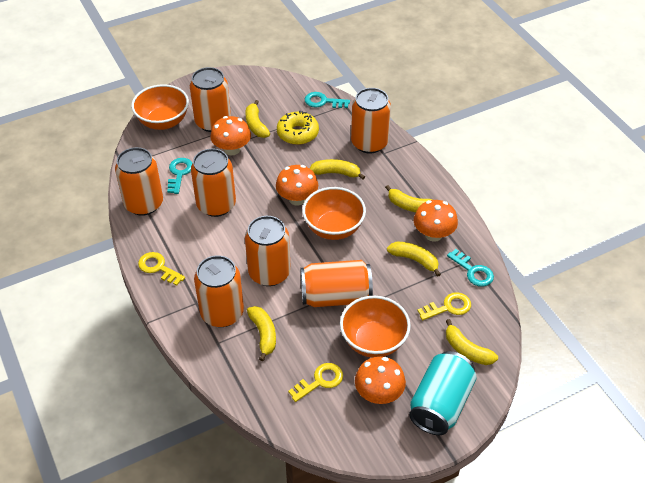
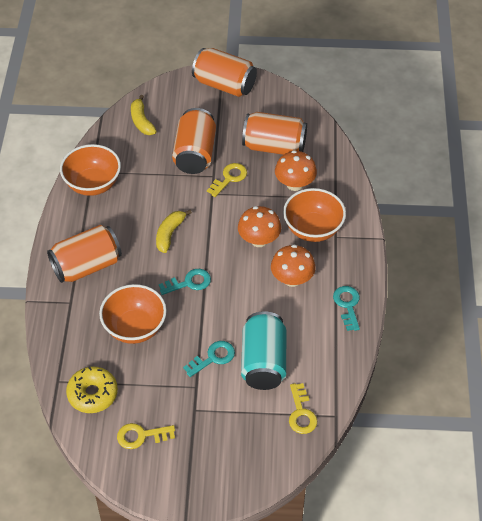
orange can: [115,147,163,216] [190,67,231,132] [191,148,236,217] [194,255,244,327] [245,216,291,286] [300,260,373,307] [351,88,391,154] = 7 -> [47,225,122,283] [172,108,216,174] [192,48,257,97] [242,112,307,155] = 4
orange mushroom: [210,116,251,155] [276,165,318,206] [355,356,406,404] [414,200,458,242] = 4 -> [238,206,281,247] [271,245,316,287] [275,150,317,191] = 3
yellow banana: [246,100,270,138] [247,306,276,361] [310,159,365,180] [385,185,433,212] [387,242,441,277] [446,319,498,365] = 6 -> [131,95,157,135] [156,210,192,253] = 2

